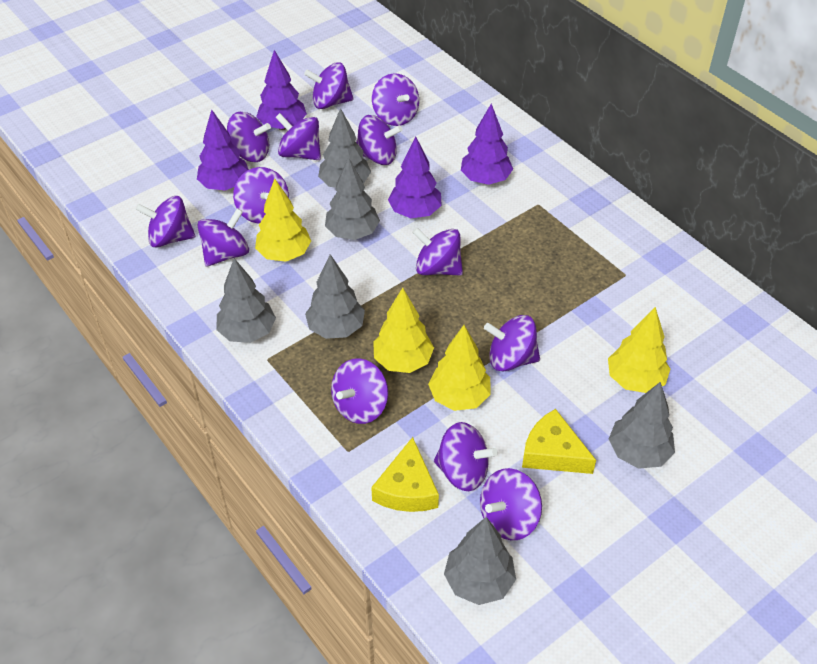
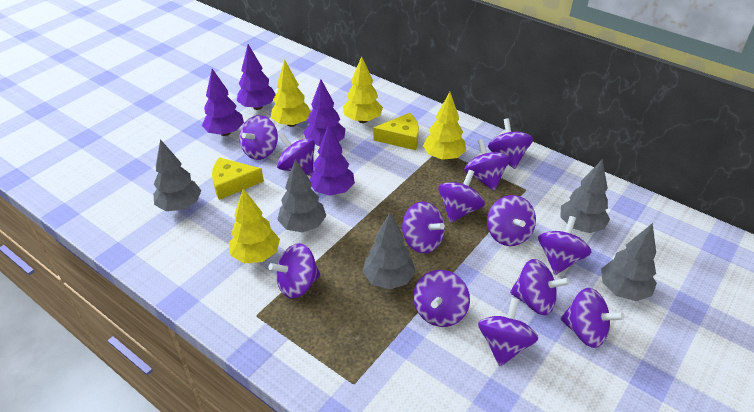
grey tree: [216,258,276,343] [305,254,365,339] [318,108,371,188] [325,157,380,240] [444,517,516,605] [609,382,675,469] = 6 -> [153,139,201,211] [277,159,326,233] [363,212,416,289] [560,159,610,233] [601,223,657,301] = 5

